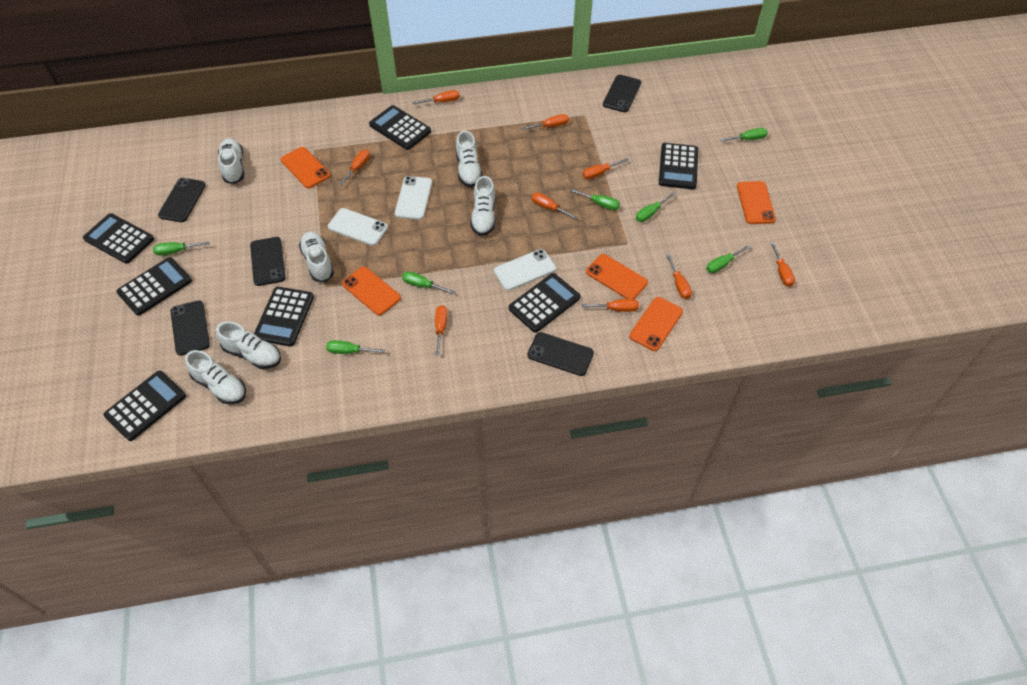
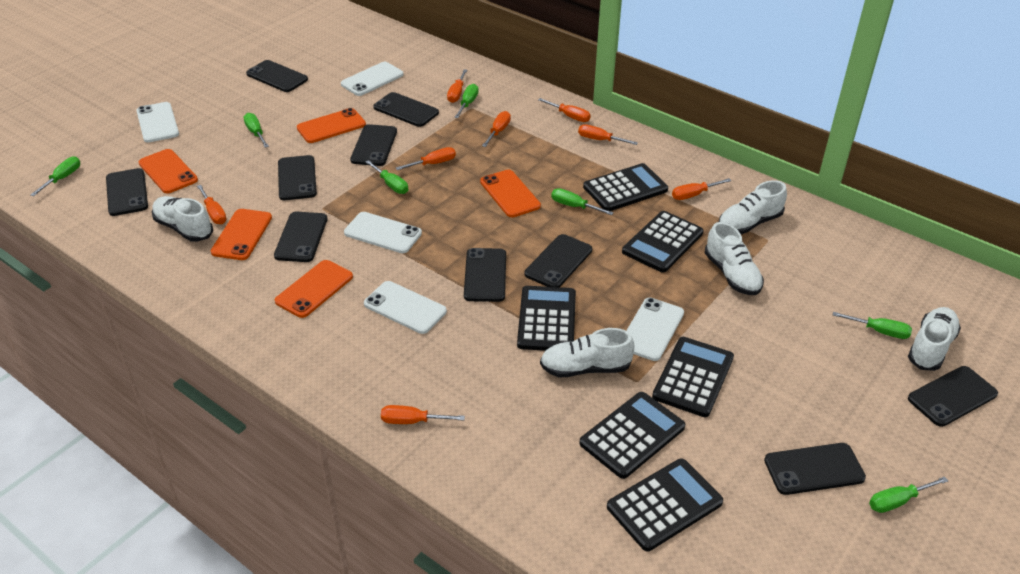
black calculator: [83,213,154,264] [103,370,186,441] [116,257,192,316] [254,287,314,347] [369,105,431,150] [509,273,580,333] [659,143,698,189] = 7 -> [517,286,576,351] [579,392,685,479] [583,163,668,211] [607,458,723,551] [622,211,704,273] [652,337,734,417] = 6
black phone: [158,178,206,222] [170,300,210,355] [250,237,286,286] [527,332,594,376] [603,75,641,112] = 5 -> [106,168,148,216] [246,60,308,92] [274,212,328,262] [278,155,317,200] [350,124,397,166] [373,92,439,127] [464,248,506,302] [524,234,592,287] [764,443,866,495] [908,366,998,427] = 10
orange screwdriver: [339,150,370,185] [412,90,460,105] [435,305,447,355] [522,114,569,130] [532,193,578,219] [582,299,639,312] [583,158,629,179] [666,254,692,299] [770,242,795,287] = 9 -> [197,185,227,224] [381,405,465,424] [396,147,456,170] [447,69,467,103] [482,111,511,147] [538,98,591,122] [578,124,638,145] [672,178,731,200] = 8
white phone: [328,208,388,246] [395,176,432,220] [494,249,556,291] = 3 -> [136,102,179,143] [341,62,403,96] [344,212,422,253] [364,281,447,334] [626,298,684,361] = 5
white shoe: [185,350,246,404] [216,322,281,369] [218,138,244,184] [299,232,334,282] [456,131,483,187] [470,176,496,236] = 6 -> [152,196,213,242] [540,328,634,377] [705,222,764,295] [719,180,787,234] [908,307,961,371] = 5

